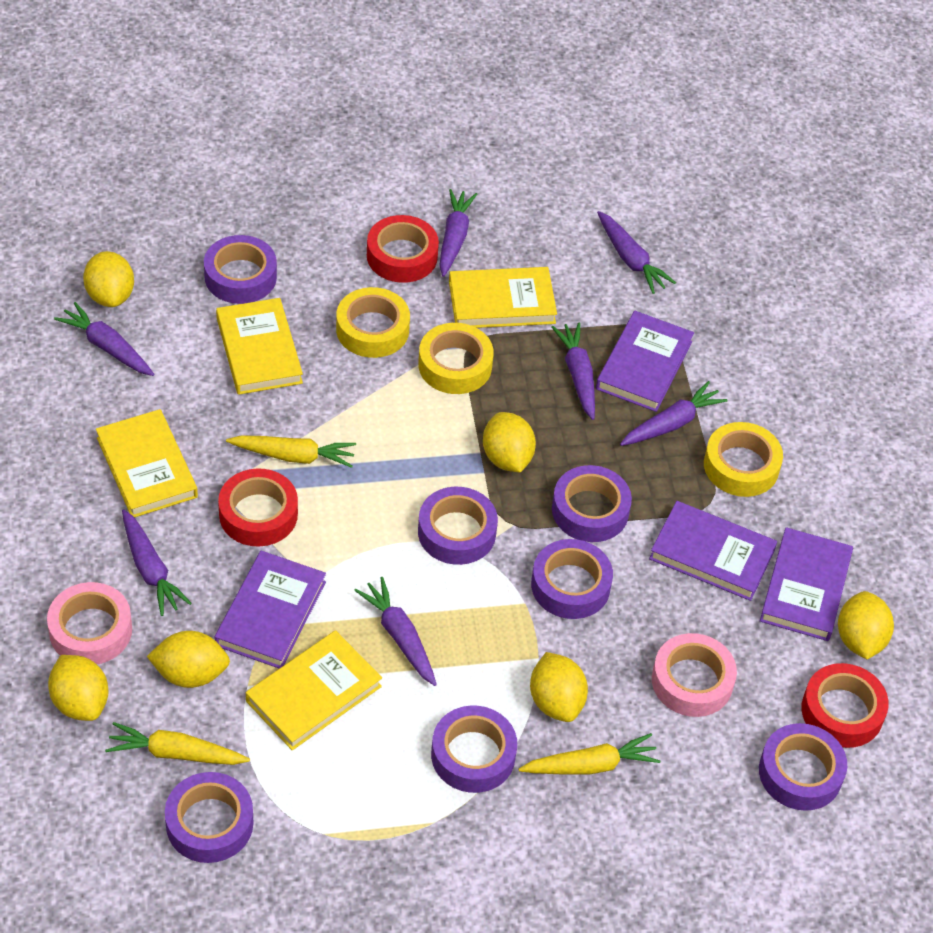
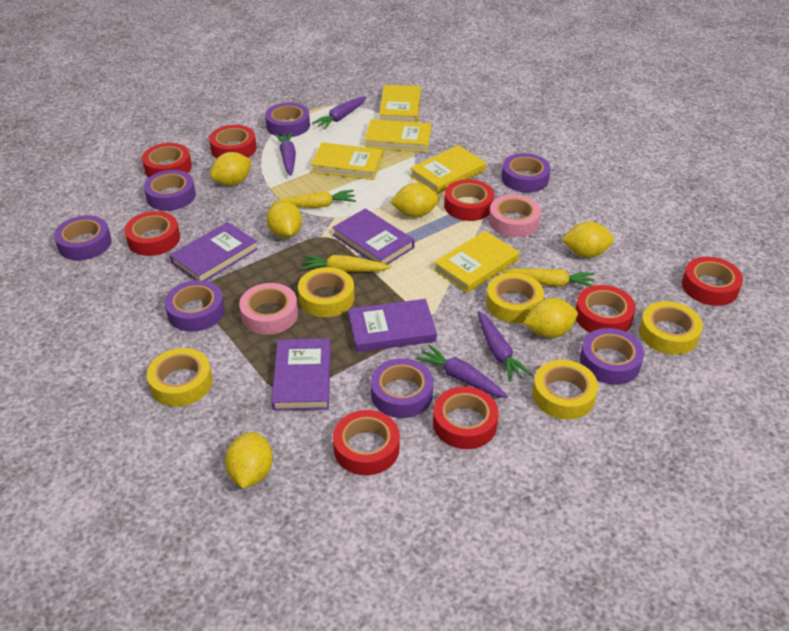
purple carrot: [54,302,154,376] [122,509,192,616] [354,577,437,686] [439,189,477,277] [551,322,595,420] [597,211,676,294] [620,381,728,446] = 7 -> [274,132,296,176] [312,96,367,129] [415,345,509,398] [477,311,532,382] = 4
red tape: [218,468,298,546] [367,215,439,283] [801,663,889,748] = 3 -> [124,211,180,256] [142,143,192,177] [209,125,257,158] [333,410,400,475] [433,386,499,449] [444,179,494,221] [576,285,636,333] [682,257,743,306] = 8
yellow book: [96,409,198,517] [216,298,303,395] [246,630,382,750] [449,267,557,328] = 4 -> [311,142,383,180] [365,119,431,152] [379,85,421,122] [410,145,486,194] [434,231,519,293] = 5
yellow tape: [336,287,410,358] [418,323,494,394] [704,422,783,497] = 3 -> [147,348,212,407] [298,267,355,317] [486,273,544,323] [532,360,598,420] [639,301,703,355] = 5

